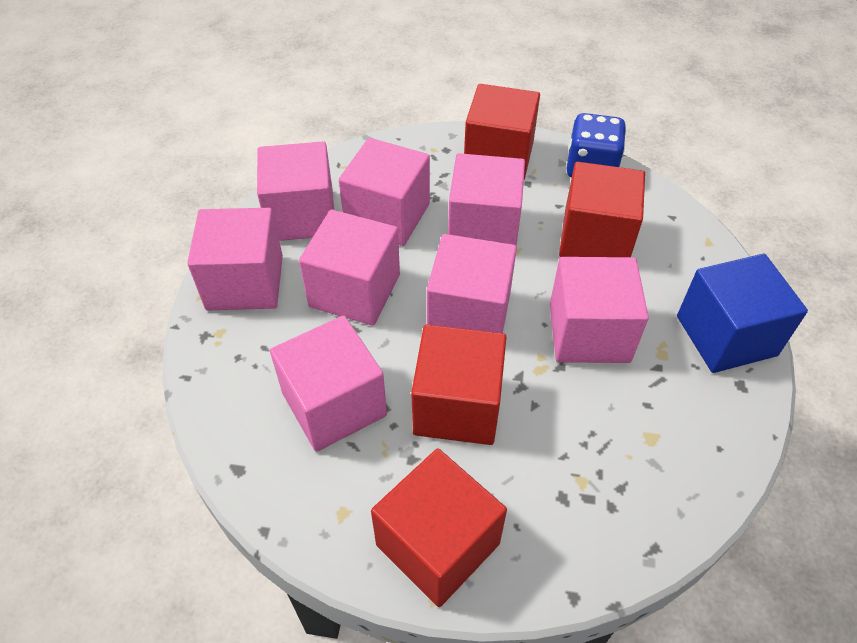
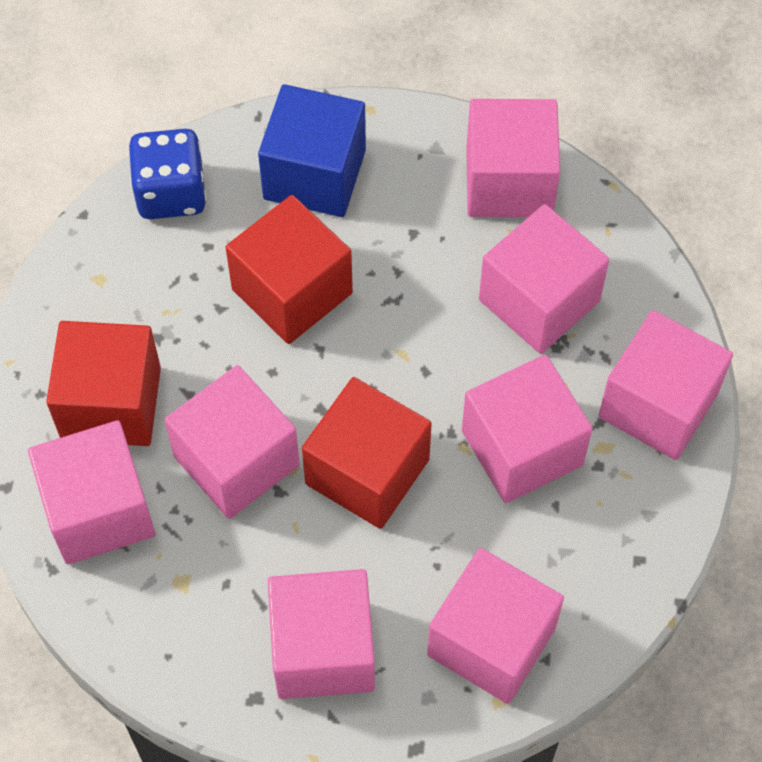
red cube: [371,448,507,607] [411,325,507,445] [464,84,540,179] [559,162,645,257] = 4 -> [46,321,161,446] [226,195,353,344] [302,377,432,529] = 3

